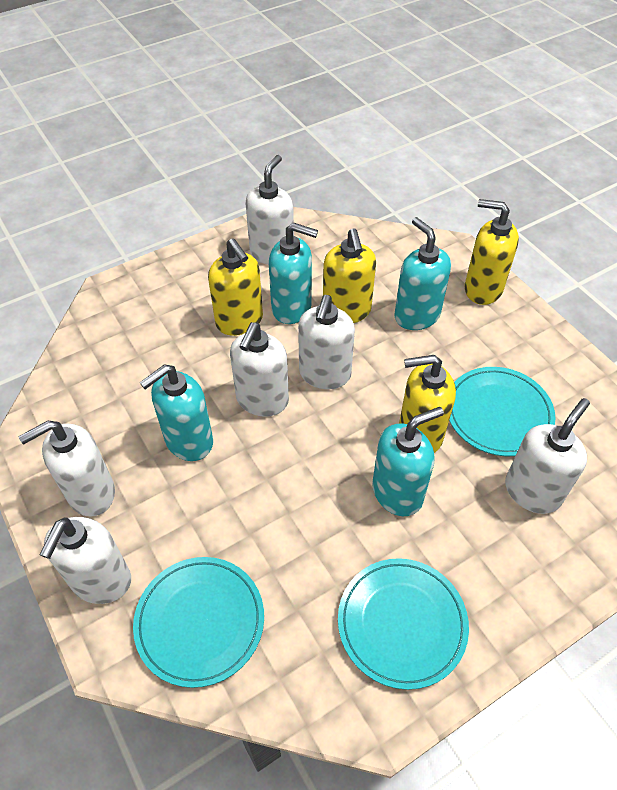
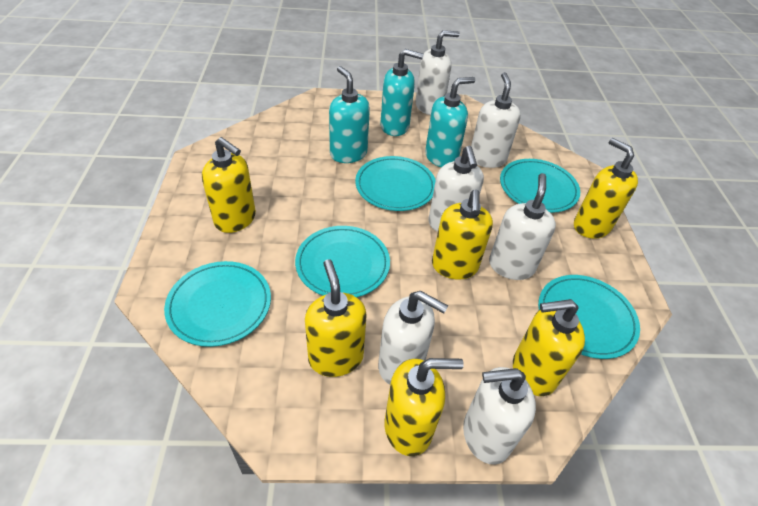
turquoise plate: [133,557,264,688] [338,558,469,690] [449,367,555,456] = 3 -> [164,261,271,347] [295,226,390,298] [355,156,436,211] [500,159,580,213] [538,275,640,359] = 5
turquoise soap dispenser: [140,364,213,461] [269,223,318,324] [372,407,444,516] [394,217,451,330] = 4 -> [329,66,370,163] [380,49,424,136] [425,77,475,167] = 3
yellow soap dispenser: [208,238,263,336] [323,228,376,323] [399,355,456,453] [465,199,519,305] = 4 -> [202,137,256,233] [305,259,367,377] [384,358,464,456] [432,190,493,280] [513,299,585,396] [574,138,638,239] = 6

